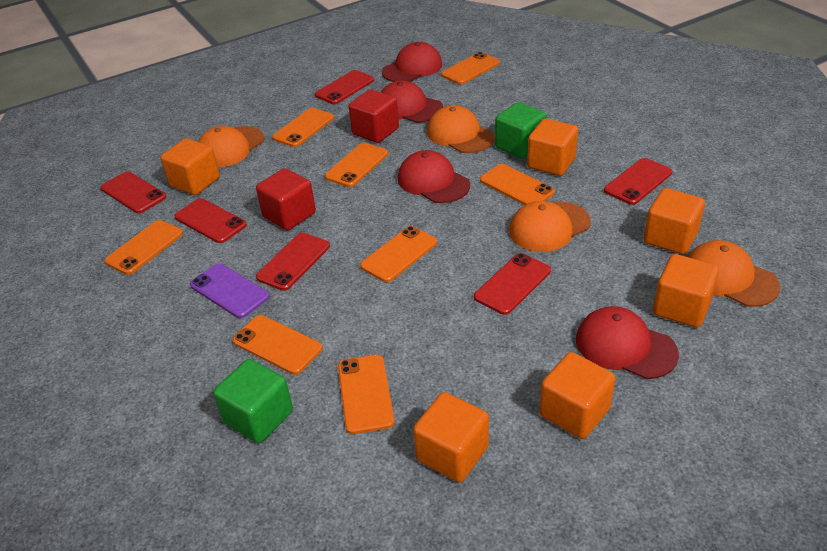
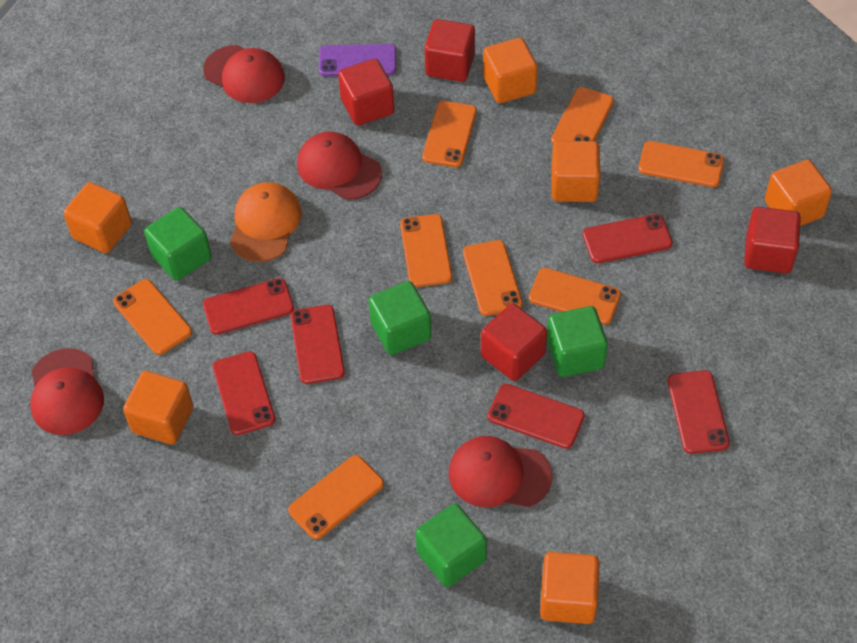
green cube: [213,359,293,443] [495,102,547,159] = 2 -> [144,207,212,281] [369,281,431,355] [415,504,487,587] [547,306,608,377] = 4
orange cap: [198,126,264,167] [427,105,495,153] [509,201,591,252] [687,240,780,307] = 4 -> [230,182,302,262] = 1
red cube: [256,168,316,230] [349,90,399,143] = 2 -> [338,59,394,126] [424,19,475,82] [481,304,547,381] [744,207,801,273] = 4

